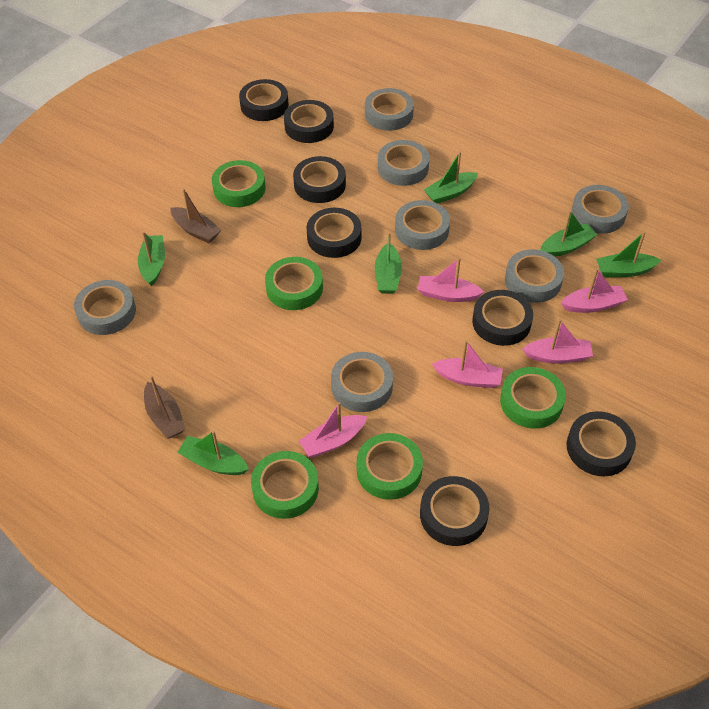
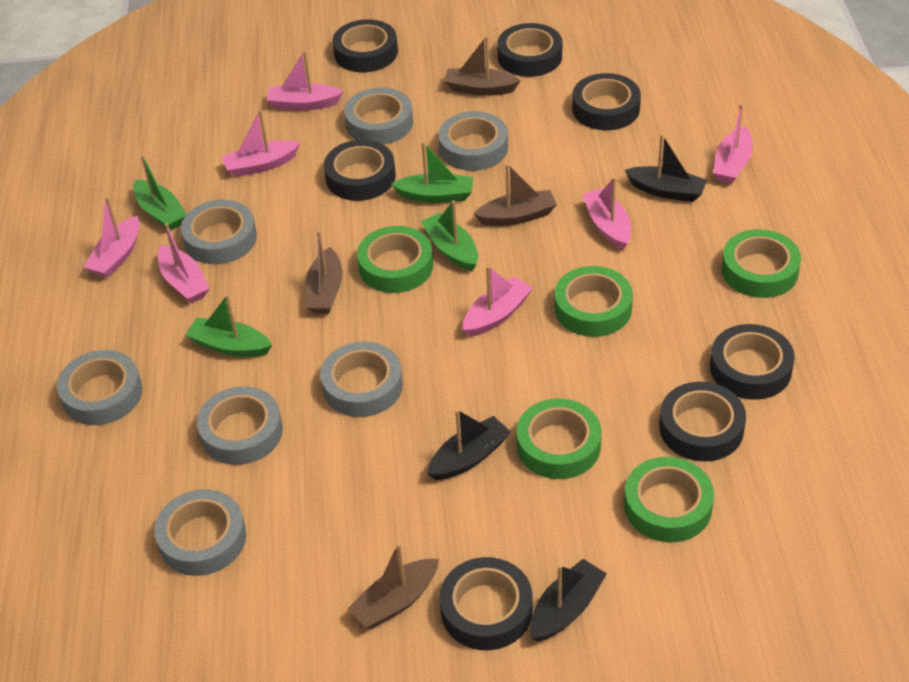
black boat: none = 0 -> [427,409,511,480] [530,559,607,642] [625,134,707,202] = 3
brown boat: [144,375,186,439] [170,189,221,243] = 2 -> [305,230,343,314] [348,543,439,629] [444,36,521,96] [474,164,557,226] = 4
green boat: [138,231,165,286] [177,431,249,475] [375,232,402,294] [424,151,478,204] [540,210,597,257] [596,232,661,277] = 6 -> [133,155,187,231] [186,294,272,357] [391,141,473,203] [421,200,478,271] = 4
pink boat: [299,402,367,457] [417,257,484,302] [432,340,503,388] [522,319,593,364] [561,268,628,313] = 5 -> [84,197,140,278] [158,223,210,303] [222,110,300,177] [267,51,343,110] [463,266,533,337] [583,177,631,250] [713,104,753,184] = 7

